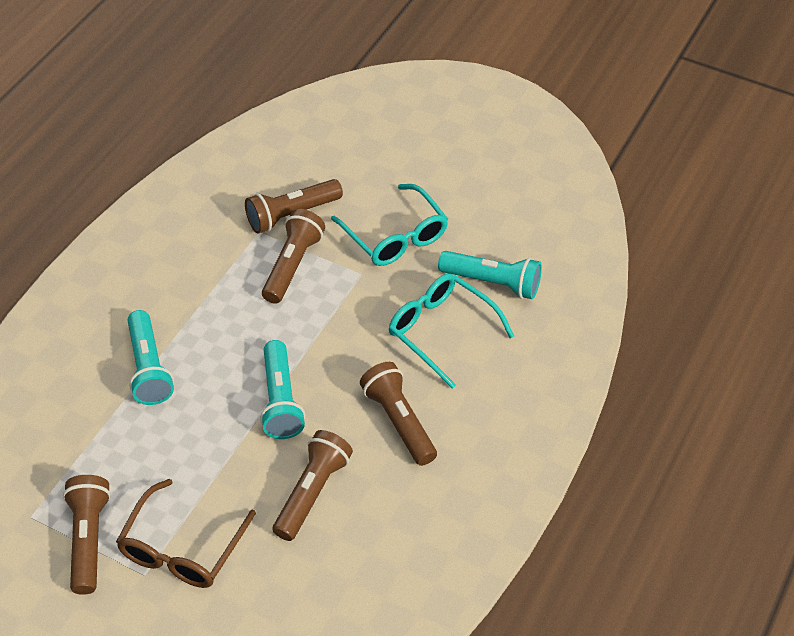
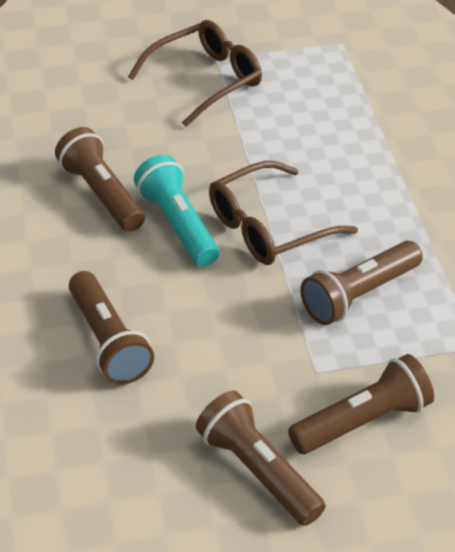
brown glasses: [116,479,256,588] = 1 -> [128,20,262,127] [209,161,358,265] = 2
turquoise flashlight: [127,310,174,405] [260,340,305,439] [438,251,542,299] = 3 -> [134,155,219,266] = 1
turquoise glasses: [331,184,448,266] [389,273,514,389] = 2 -> none = 0

